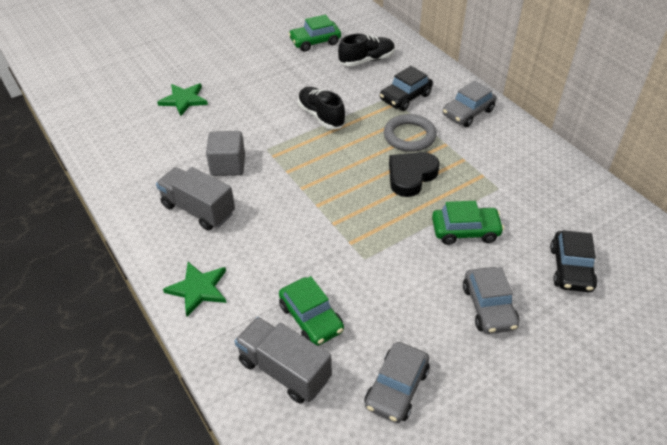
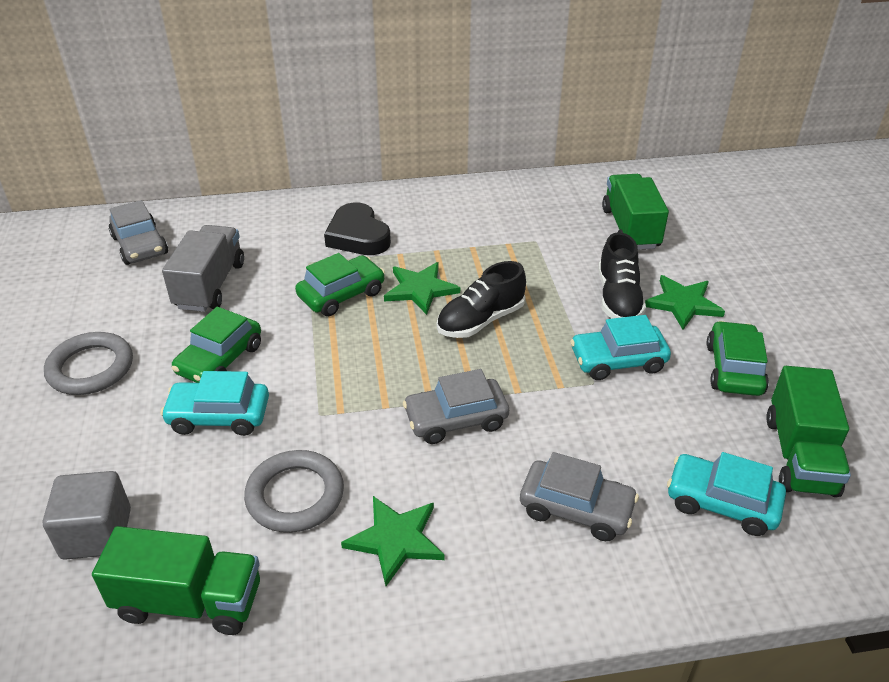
black car: [380,66,433,111] [550,230,598,292] = 2 -> none = 0
green star: [157,83,208,116] [163,262,226,317] = 2 -> [341,496,444,586] [384,262,460,315] [645,275,725,330] = 3
green truck: none = 0 -> [92,526,260,635] [602,174,669,250] [766,366,851,497] = 3
grey ring: [384,114,437,152] = 1 -> [44,332,133,395] [244,450,344,533] = 2
grey truck: [156,167,235,231] [235,317,332,404] = 2 -> [162,225,244,312] = 1
turquoise car: none = 0 -> [160,371,269,436] [570,315,671,380] [667,452,786,536] = 3

